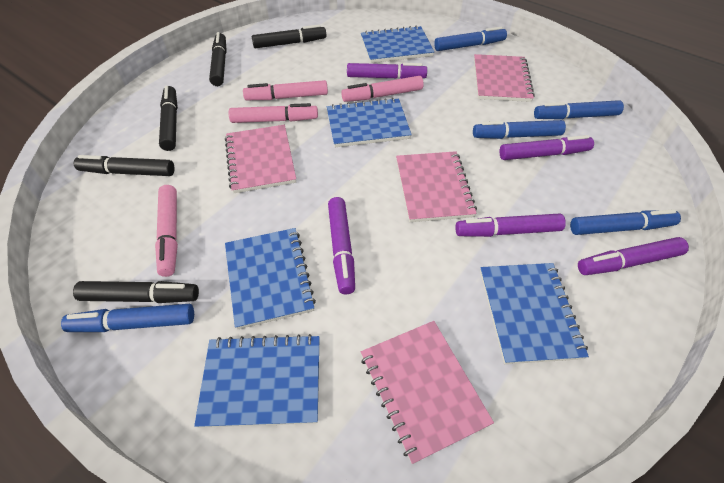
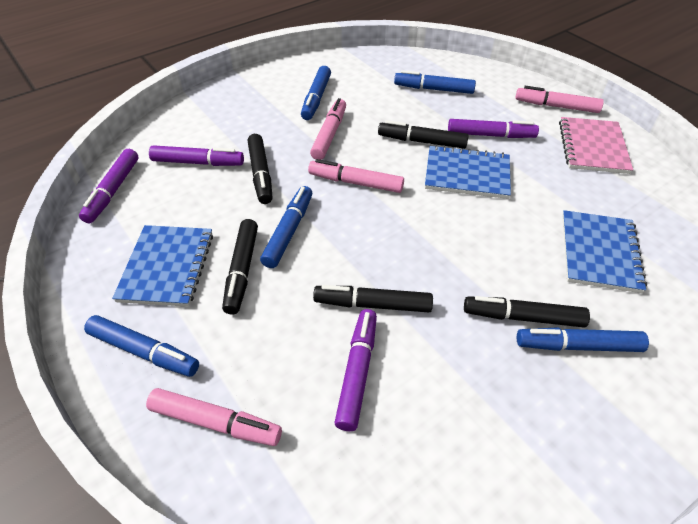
blue notebook: [194,334,320,428] [225,228,316,330] [327,98,412,147] [361,25,434,63] [480,263,589,364] = 5 -> [112,225,213,307] [425,145,511,199] [562,210,647,293] = 3
pink notebook: [225,125,296,193] [361,321,494,464] [396,151,477,222] [474,54,535,102] = 4 -> [559,117,633,174] = 1
purple marker: [328,197,355,294] [347,63,427,79] [455,213,566,237] [500,135,594,160] [578,237,689,275] = 5 -> [79,149,139,223] [149,145,244,166] [334,309,377,431] [448,119,539,138] = 4

